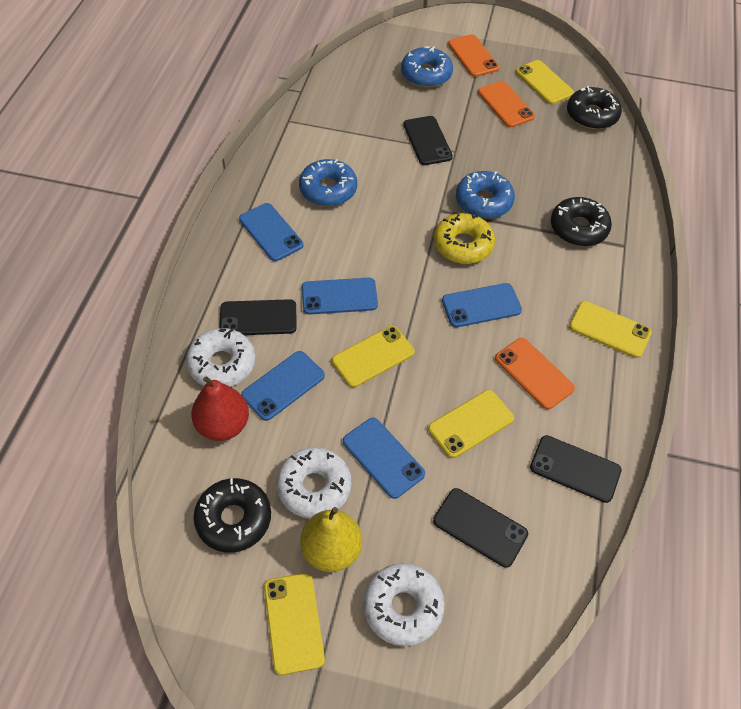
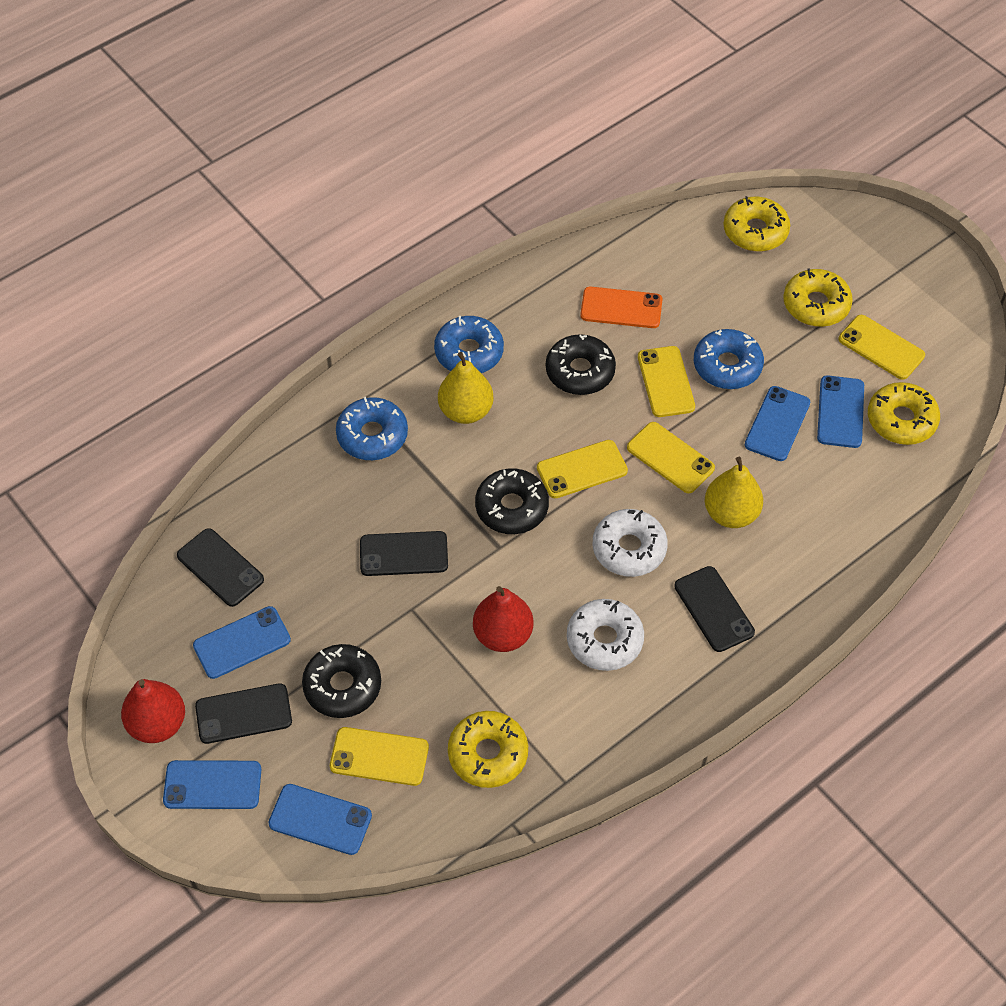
orange phone: [448,34,499,77] [478,81,535,127] [495,338,575,409] = 3 -> [580,287,663,328] = 1
red pear: [191,376,249,441] = 1 -> [121,679,185,743] [473,586,533,652] = 2
white donut: [186,328,255,387] [277,447,351,519] [363,563,445,646] = 3 -> [567,599,644,671] [593,509,668,577] = 2
yellow donut: [434,213,495,264] = 1 -> [448,711,528,788] [723,196,790,252] [783,268,853,327] [868,382,940,445] = 4
yellow pear: [300,507,362,572] = 1 -> [438,352,494,424] [705,457,763,528] = 2

